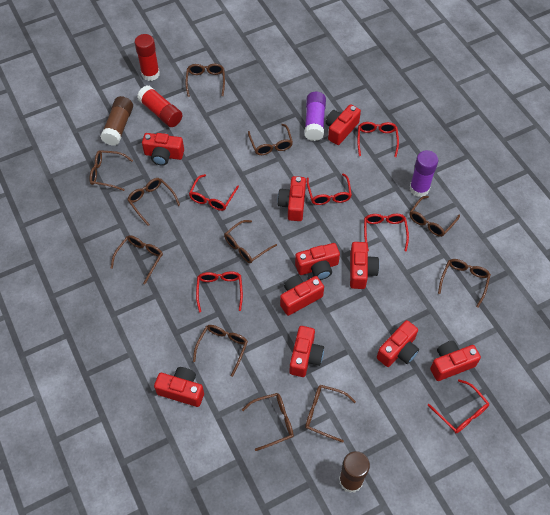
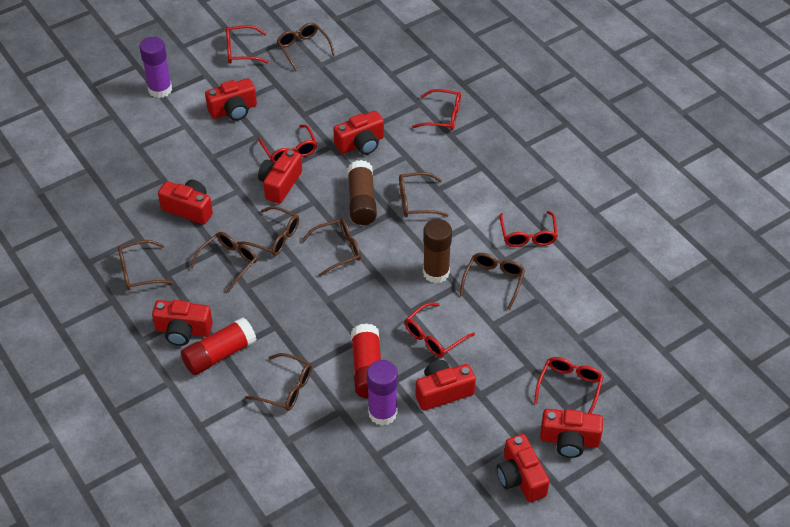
brown glasses: [90,150,133,191] [111,235,163,285] [127,178,180,226] [185,64,225,97] [193,325,248,377] [224,220,277,263] [242,393,294,451] [248,124,293,155] [305,385,356,443] [410,196,460,237] [438,259,491,307] = 11 -> [118,240,174,290] [190,232,257,293] [237,206,299,256] [245,353,312,411] [277,23,335,71] [302,219,361,277] [399,172,448,217] [460,253,525,310] = 8
red camera: [142,133,184,166] [154,367,204,407] [277,176,306,221] [280,275,324,316] [290,326,324,377] [295,243,340,280] [326,104,361,145] [350,242,379,289] [377,320,419,367] [430,341,481,381] = 10 -> [152,300,213,346] [158,180,213,225] [205,78,257,121] [258,149,302,204] [333,111,384,155] [416,360,476,411] [496,434,550,502] [540,409,603,458] = 8

